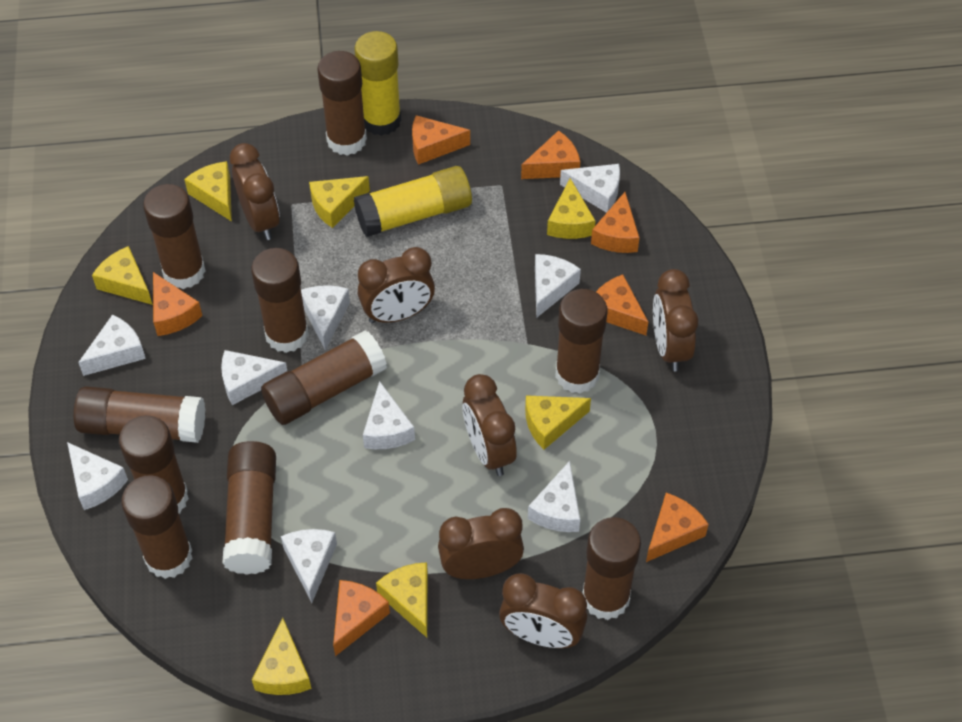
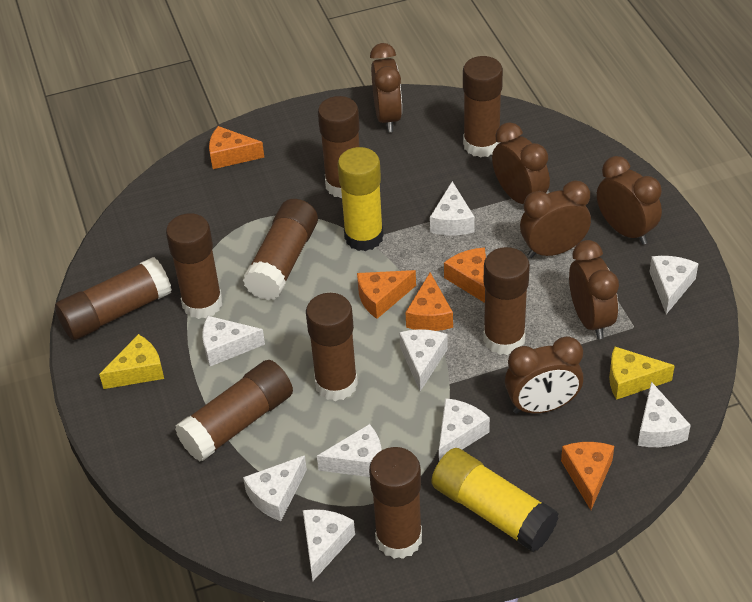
brown glue stick: [73,386,205,443] [119,415,189,514] [121,475,193,579] [143,184,205,289] [222,441,276,575] [251,248,309,353] [261,330,387,425] [317,51,367,156] [555,289,607,394] [582,517,641,620] = 10 -> [55,257,172,340] [166,213,222,319] [175,360,293,461] [243,199,318,300] [306,293,358,401] [318,96,360,198] [369,447,422,559] [463,56,503,158] [483,247,530,355] = 9
orange cheese: [153,272,202,336] [333,580,390,656] [412,115,470,165] [521,130,580,179] [591,192,639,253] [596,275,648,335] [646,493,709,562] = 7 -> [209,126,265,169] [357,270,416,319] [406,272,453,331] [444,247,486,303] [561,442,614,510] = 5
yellow cheese: [92,246,153,305] [184,161,232,222] [252,618,312,695] [309,176,370,228] [376,562,428,638] [525,395,591,449] [547,178,595,239] = 7 -> [99,334,164,389] [609,347,675,400] = 2

